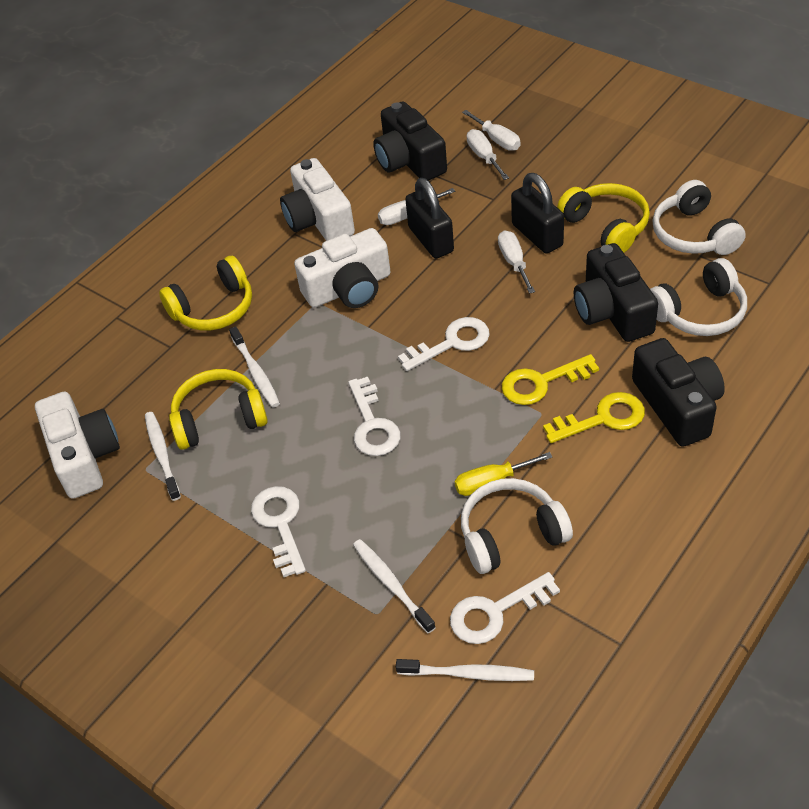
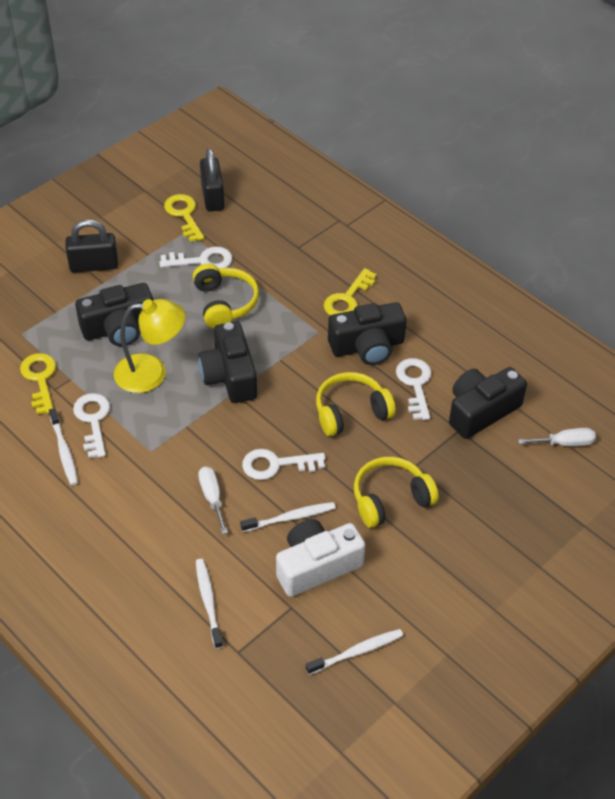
black camera: [373,101,447,181] [574,243,658,342] [632,338,725,447] = 3 -> [75,283,153,346] [198,322,257,403] [328,302,407,365] [449,367,527,439] = 4
white camera: [35,391,120,499] [280,158,355,241] [294,228,391,308] = 3 -> [276,519,365,597] = 1
white headphones: [461,478,573,574] [650,258,747,336] [652,180,746,255] = 3 -> none = 0
white screwdriver: [378,188,455,225] [462,110,521,151] [467,129,509,180] [498,230,535,294] = 4 -> [198,466,228,534] [518,428,596,446] = 2
yellow key: [502,354,599,405] [543,392,645,443] = 2 -> [20,353,56,415] [164,194,204,242] [324,268,377,315] = 3
yellow lamp: none = 0 -> [114,299,186,393] = 1
yellow screwdriver: [455,452,552,496] = 1 -> none = 0

